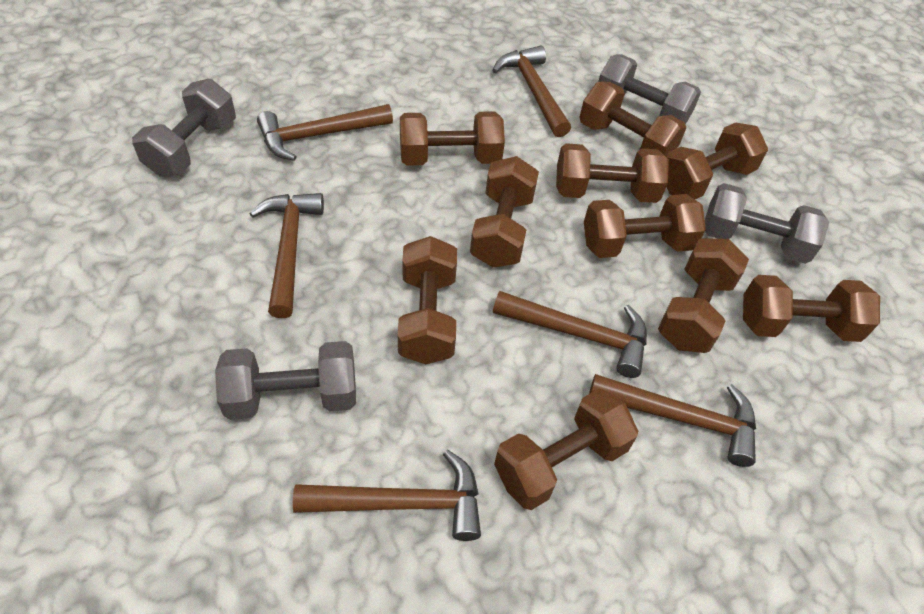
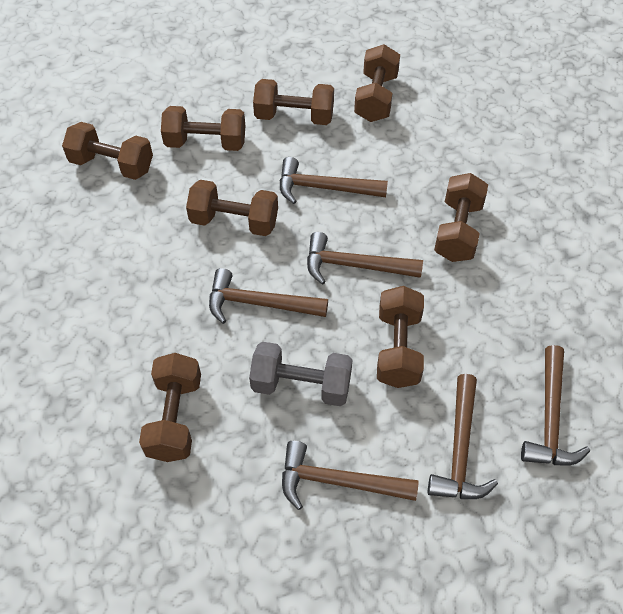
brown dumbbell: [398,236,457,364] [400,111,505,166] [470,156,539,267] [494,389,638,510] [556,143,669,203] [579,81,686,157] [584,194,706,258] [658,238,749,353] [666,122,768,199] [743,275,880,342] = 10 -> [62,122,153,180] [139,353,201,462] [161,106,245,151] [186,180,278,236] [253,79,334,125] [354,44,400,122] [377,286,424,388] [434,173,488,262] = 8
grey dumbbell: [132,79,236,177] [215,341,356,420] [598,55,701,125] [705,183,829,264] = 4 -> [249,342,352,406] = 1

